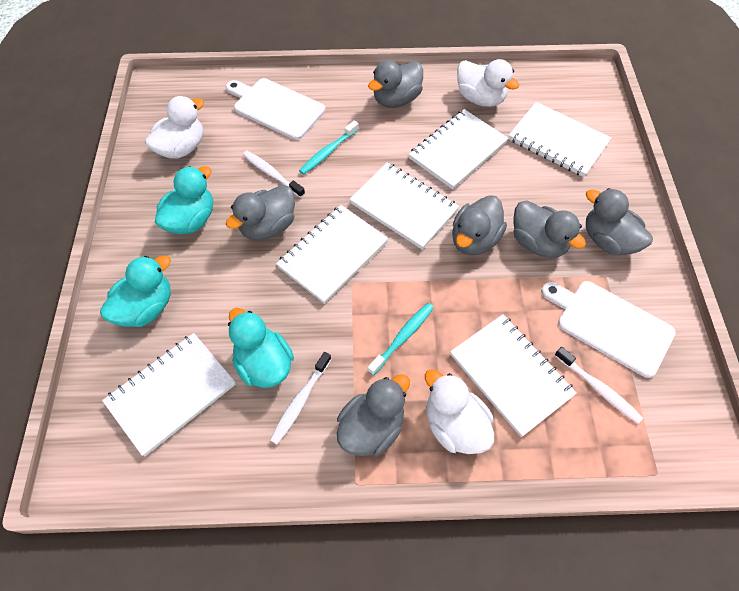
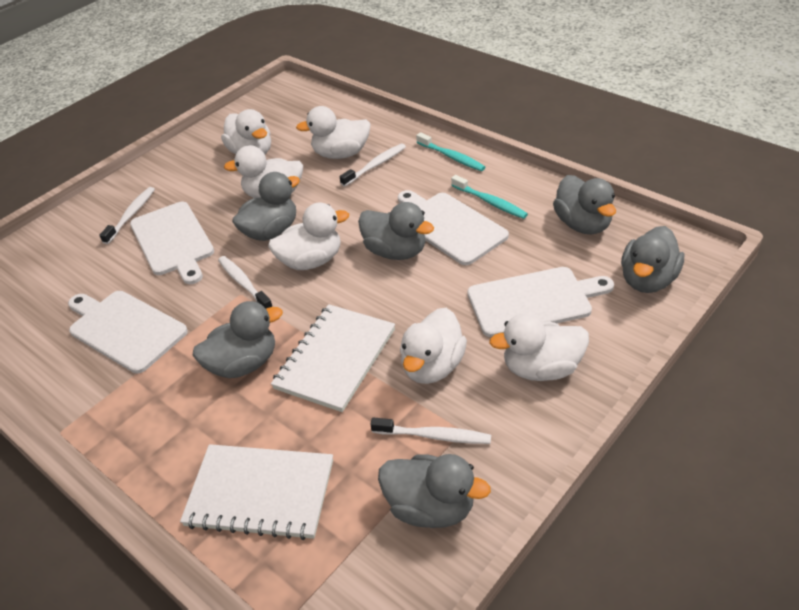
turquoise duck: [100,256,171,327] [155,166,213,234] [228,308,294,388] = 3 -> none = 0
white cutting board: [226,78,325,140] [541,281,676,378] = 2 -> [68,291,188,374] [130,202,214,284] [398,190,509,265] [467,267,614,337] = 4
white duck: [145,96,204,159] [425,369,494,454] [457,59,519,107] = 3 -> [221,109,271,155] [224,145,303,198] [268,202,349,270] [296,106,371,159] [400,308,467,384] [489,314,589,381] = 6
white notebook: [102,333,236,456] [276,205,389,304] [349,162,459,249] [409,109,509,189] [450,314,577,437] [508,102,612,177] = 6 -> [180,444,333,540] [271,304,395,412] = 2
white toothbrush: [243,151,305,198] [270,352,331,445] [554,347,643,424] = 3 -> [99,187,155,244] [218,256,273,308] [339,143,406,187] [370,417,491,444] = 4

